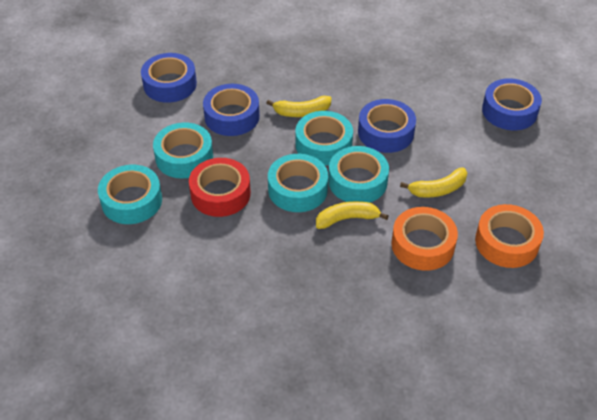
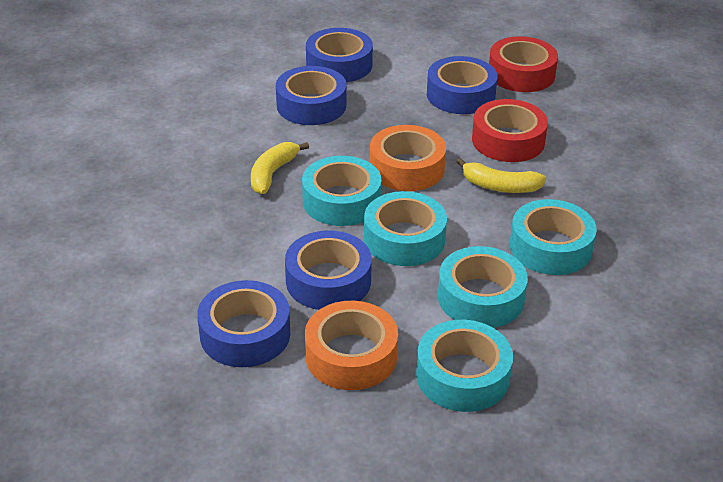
blue tape: [141,53,197,103] [203,84,260,136] [358,99,416,153] [482,78,542,130] = 4 -> [197,280,290,367] [276,66,347,125] [285,231,372,310] [306,28,373,82] [427,56,498,114] = 5
red tape: [189,158,251,217] = 1 -> [472,99,548,162] [489,36,558,92] = 2
yellow banana: [266,96,331,117] [316,201,389,229] [400,167,467,198] = 3 -> [251,142,309,194] [456,158,546,193] = 2

